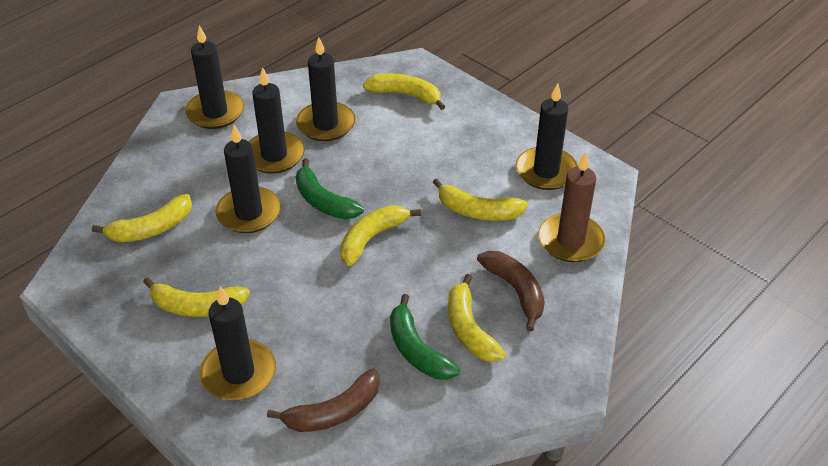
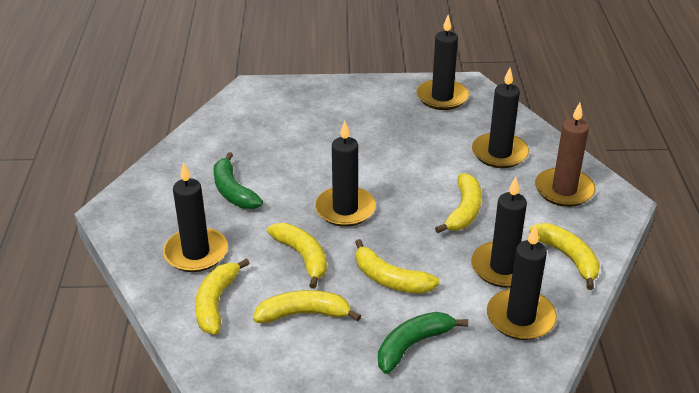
brown banana: [267,368,380,432] [477,251,545,332] = 2 -> none = 0

